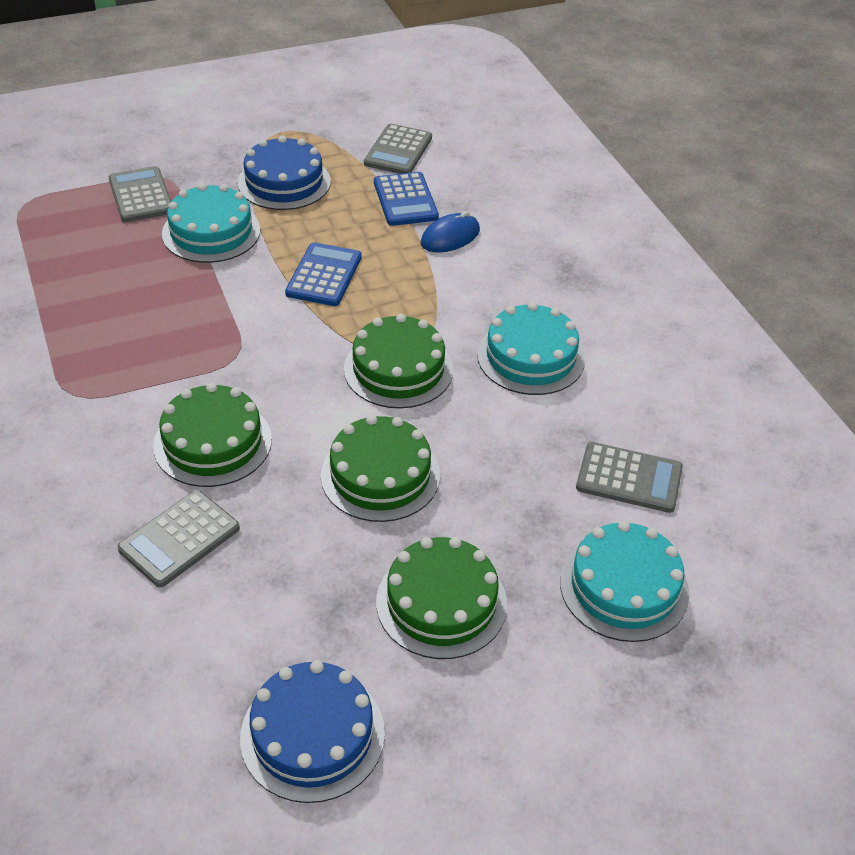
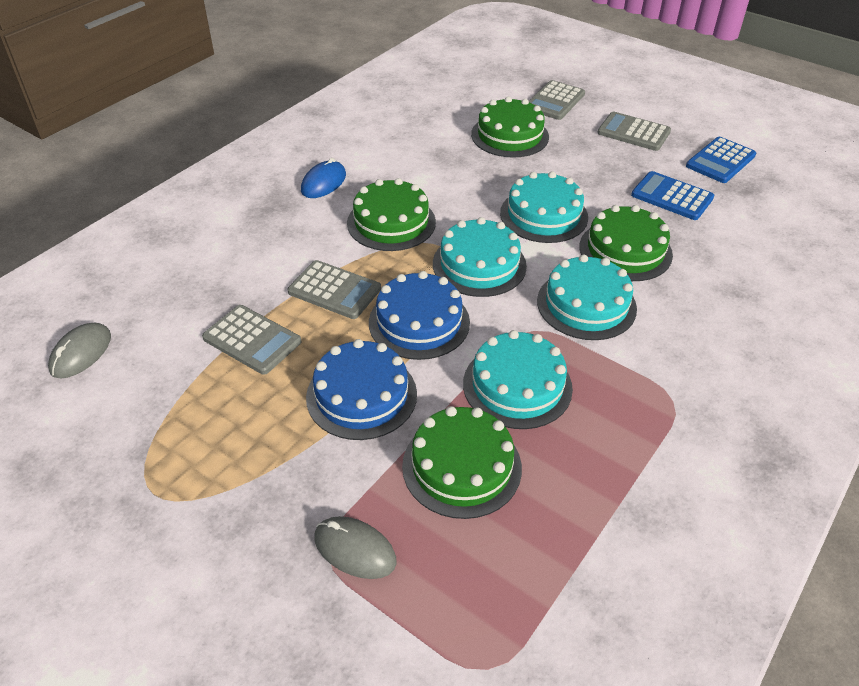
grey mouse: none = 0 -> [48,322,111,378] [314,516,397,579] = 2
turquoise cake: [162,183,260,263] [477,302,585,395] [560,521,689,642] = 3 -> [433,217,527,297] [463,330,573,429] [500,171,588,243] [537,254,637,340] = 4

